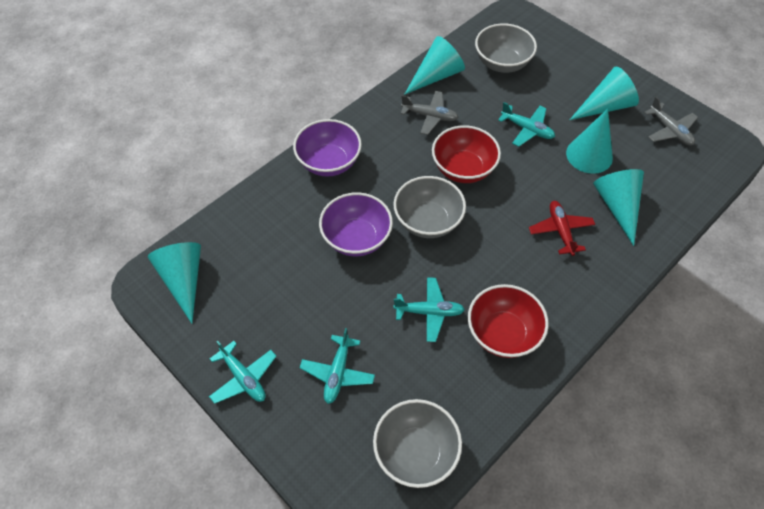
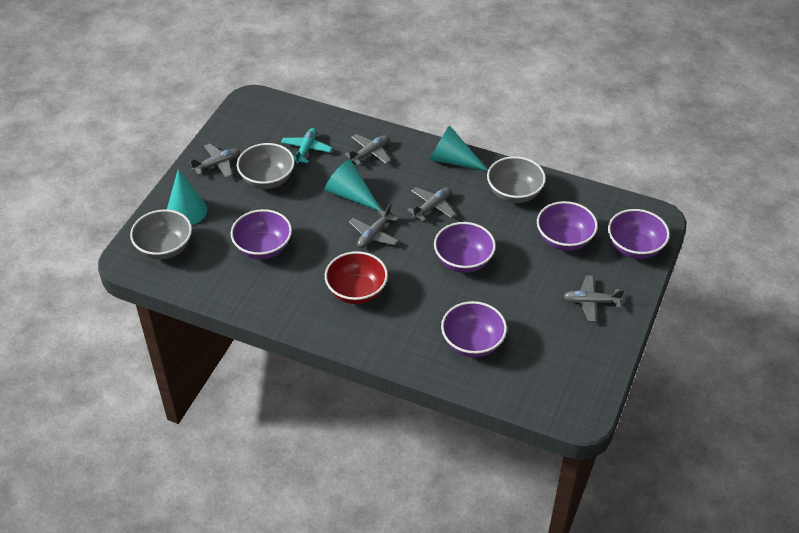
grey plane: [401,91,459,135] [644,97,698,146] = 2 -> [190,143,240,178] [345,134,391,165] [349,204,399,248] [407,187,456,221] [564,275,624,322] = 5
purple bowl: [293,119,362,177] [319,192,393,256] = 2 -> [231,209,292,260] [434,222,496,273] [441,301,507,357] [537,201,598,251] [608,209,670,259] = 5
red bowl: [432,125,501,183] [468,284,549,358] = 2 -> [325,251,388,304] = 1
red plane: [529,201,595,256] = 1 -> none = 0
turquoise cone: [148,242,201,323] [404,36,465,95] [566,109,613,174] [570,66,639,120] [593,169,644,246] = 5 -> [167,169,207,225] [324,159,380,211] [430,125,488,171] = 3
turquoise plane: [209,340,276,404] [300,328,375,404] [394,277,465,342] [498,102,555,147] = 4 -> [281,128,332,164] = 1

